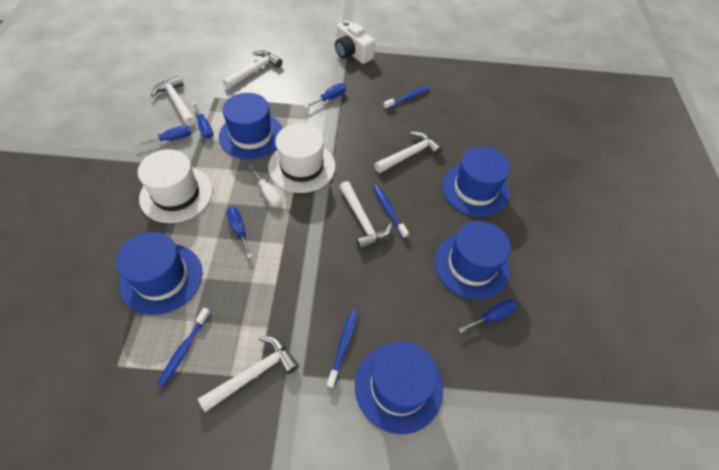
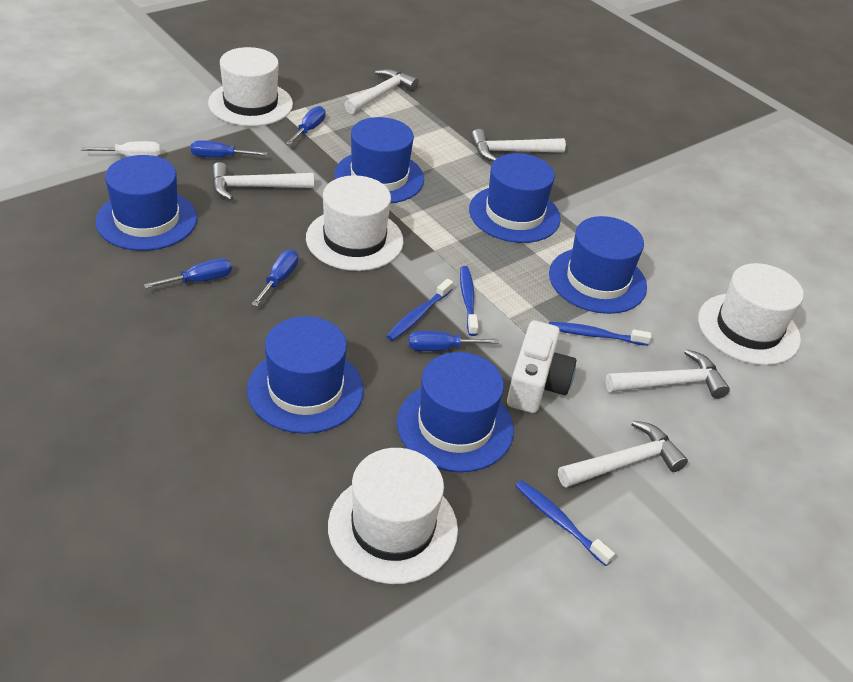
blue hat: [116,232,203,315] [219,93,283,159] [355,341,443,434] [435,221,511,300] [442,147,510,217] = 5 -> [95,155,197,251] [247,316,364,434] [334,117,424,203] [397,352,514,472] [469,153,561,243] [549,216,647,314] = 6
white hat: [138,149,213,223] [268,123,335,193] = 2 -> [208,47,293,126] [306,175,404,271] [328,448,458,584] [698,263,804,365] = 4

